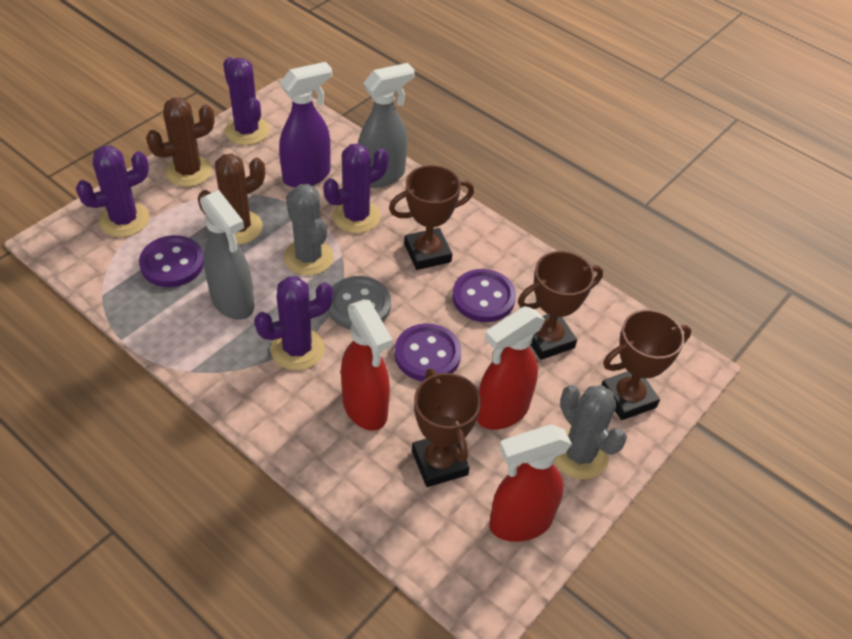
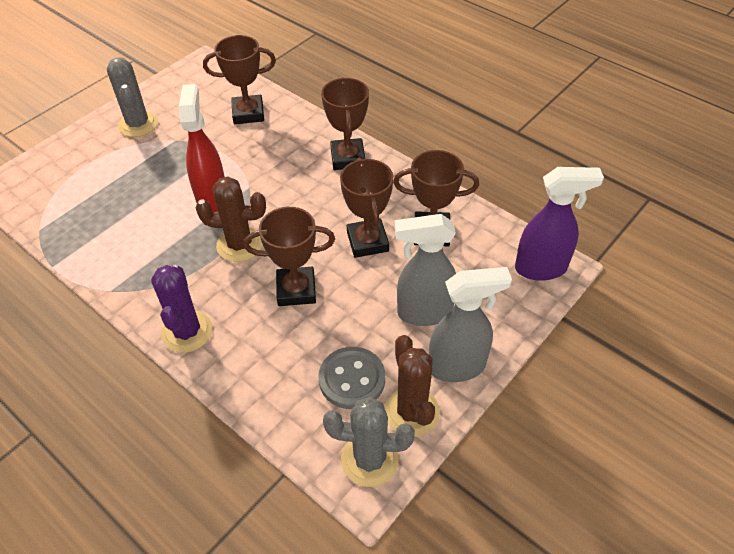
brown trophy: [389,165,474,270] [412,368,481,487] [518,251,603,360] [601,309,691,420] = 4 -> [203,35,276,124] [243,207,335,306] [321,77,369,170] [340,158,393,258] [393,150,479,246] = 5
purple button: [139,235,204,287] [395,323,461,381] [452,269,516,322] = 3 -> none = 0
purple cactus: [76,146,149,237] [223,57,269,145] [254,276,333,370] [323,143,389,233] = 4 -> [151,265,213,353] = 1
red spray bottle: [341,299,393,431] [477,306,545,430] [489,424,572,542] = 3 -> [179,84,225,213] = 1

